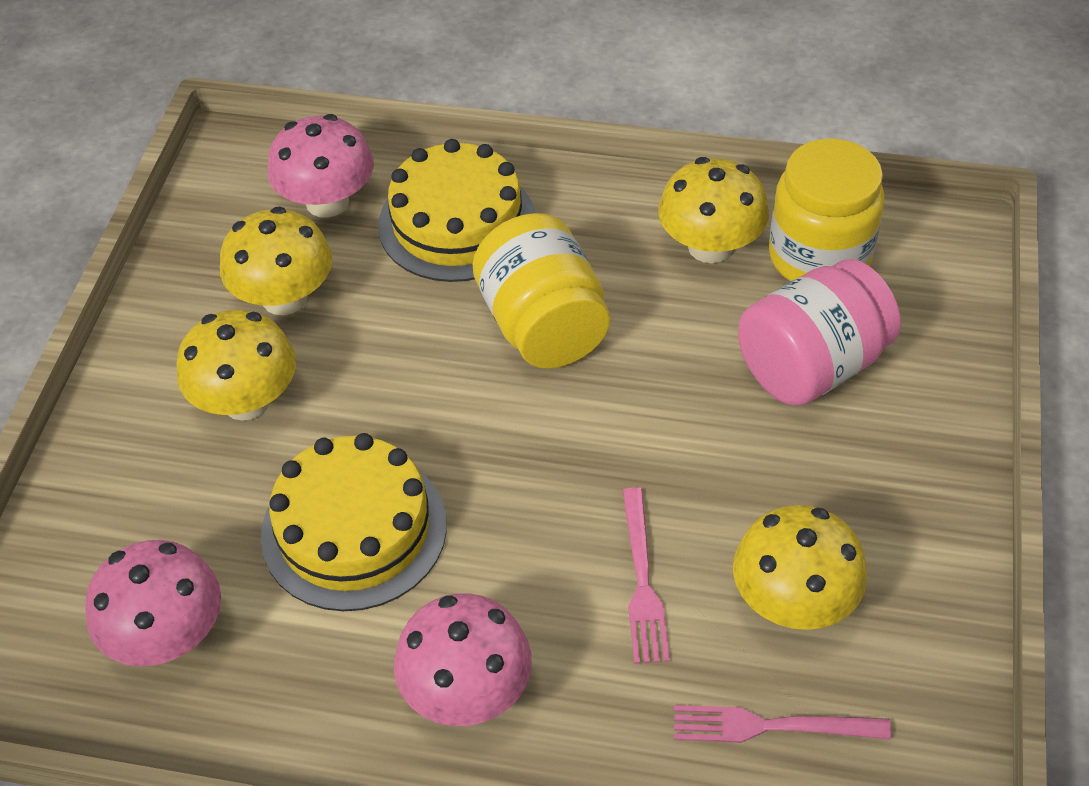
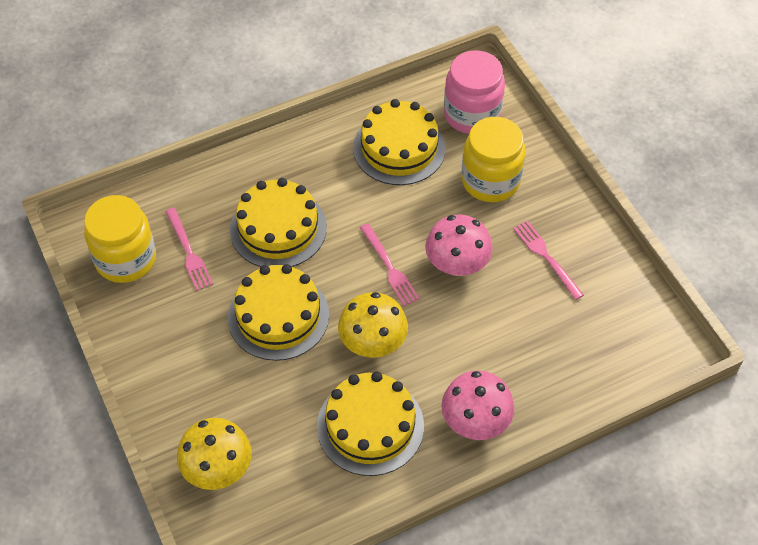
pink fork: [622,487,670,664] [674,705,891,743] = 2 -> [165,208,213,291] [360,223,420,306] [513,221,584,300] = 3
pink mushroom: [85,540,221,666] [268,114,374,218] [394,593,532,726] = 3 -> [425,215,493,276] [441,370,515,440] = 2
yellow cake: [261,433,447,611] [378,139,536,282] = 2 -> [228,264,329,361] [230,178,327,267] [317,372,424,476] [353,99,446,185] = 4
yellow mushroom: [176,310,296,421] [220,206,332,315] [658,157,769,263] [733,505,867,630] = 4 -> [177,418,252,490] [338,292,408,358] = 2

